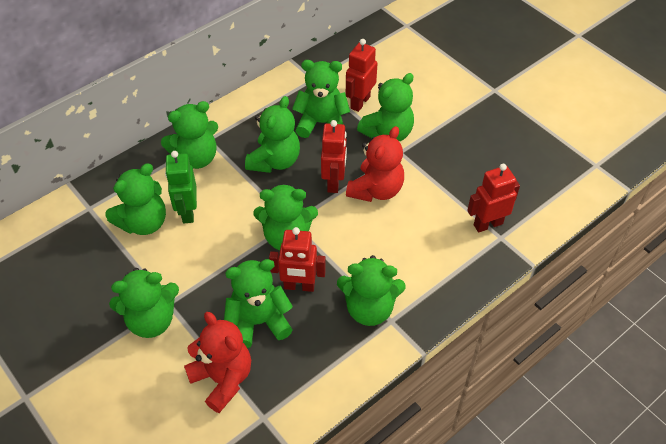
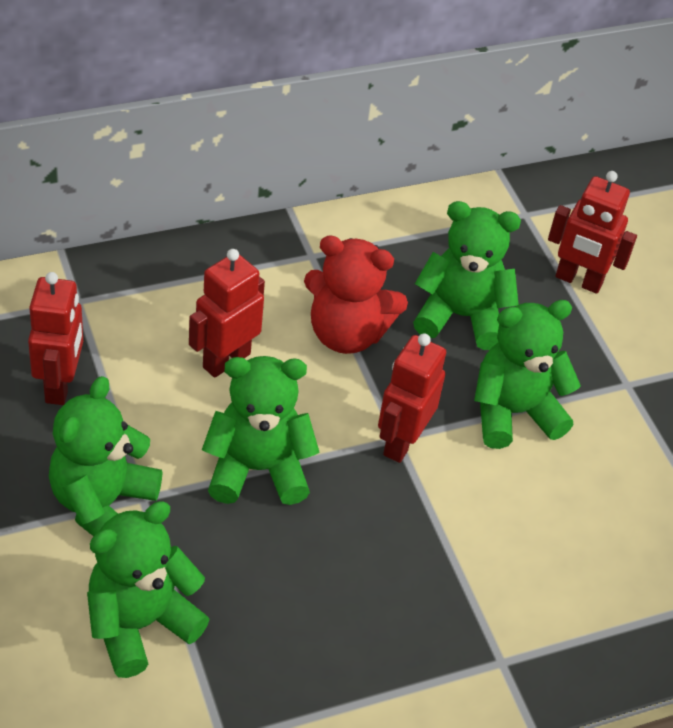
green robot: [165,151,197,223] = 1 -> none = 0
green teddy bear: [106,163,166,235] [109,268,179,338] [161,101,218,169] [224,259,293,348] [245,96,300,173] [254,184,318,250] [292,60,350,138] [337,255,406,326] [357,73,414,141] = 9 -> [49,376,162,536] [87,501,210,678] [202,356,320,505] [413,201,521,350] [474,300,581,449] = 5
red teddy bear: [184,312,251,413] [346,126,404,202] = 2 -> [304,235,408,354] = 1

